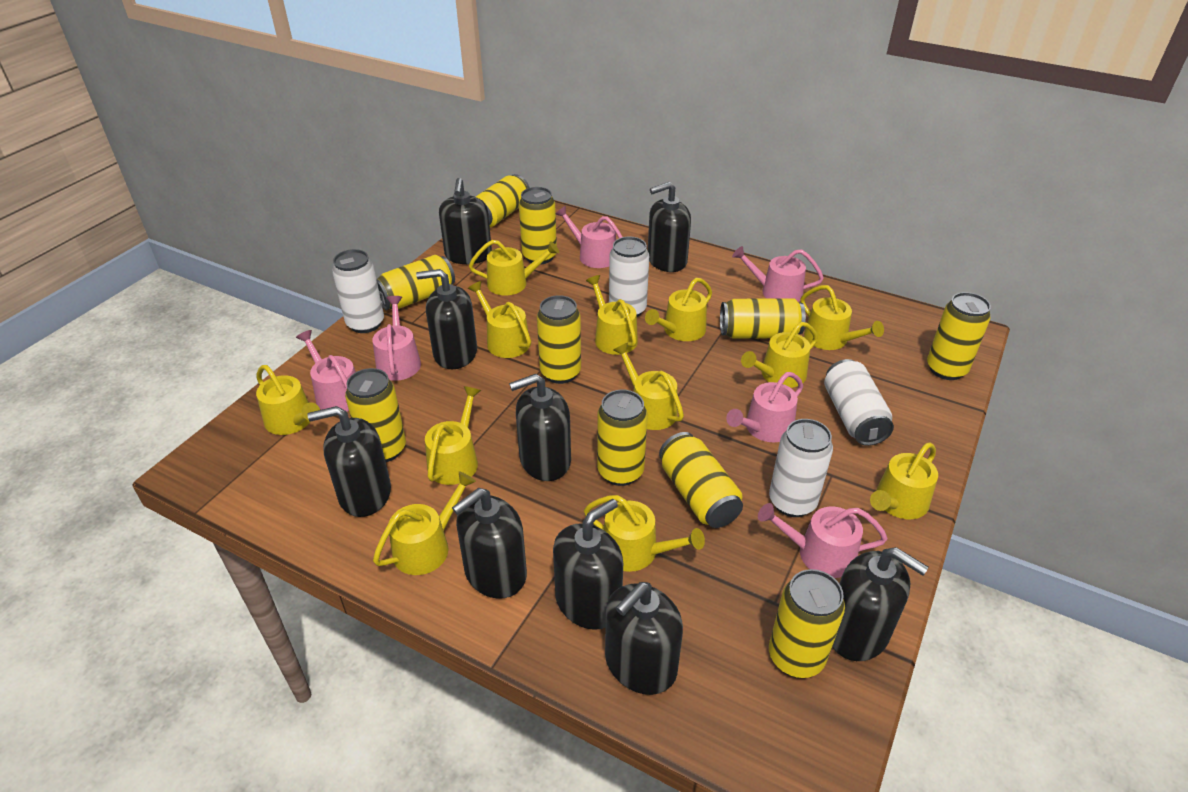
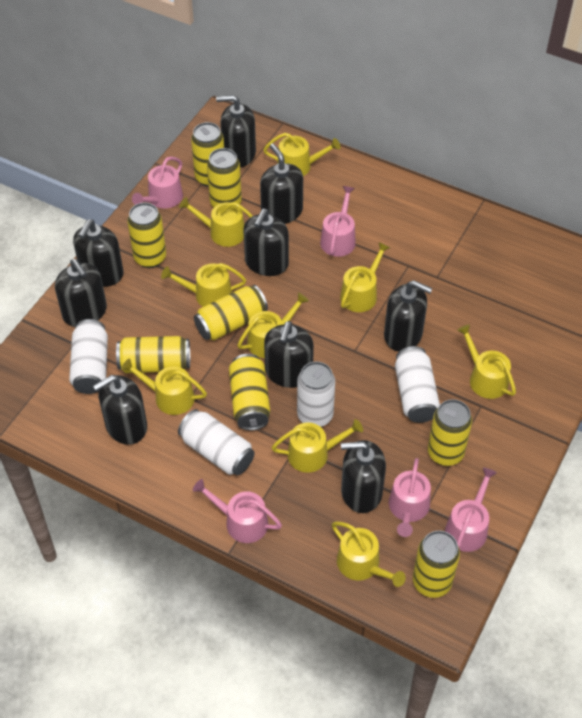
pink watering can: [296,330,356,411] [372,296,421,381] [556,206,622,268] [726,372,803,443] [732,246,824,302] [758,503,888,578] = 6 -> [132,156,183,208] [193,479,282,543] [320,186,356,257] [389,458,431,537] [445,467,497,552] = 5
yellow can: [345,368,406,462] [377,255,455,310] [476,174,530,227] [519,187,557,264] [537,295,581,384] [597,390,647,486] [659,432,743,528] [720,298,806,339] [769,569,845,678] [927,292,991,380] = 10 -> [116,336,190,373] [127,203,166,268] [191,122,224,187] [194,285,268,340] [207,148,242,207] [229,354,270,431] [413,531,460,598] [428,399,472,466] = 8
yellow watering can: [256,365,320,435] [373,471,476,575] [425,386,481,485] [468,281,531,358] [469,240,559,295] [584,495,705,572] [586,275,638,355] [613,343,684,430] [645,278,712,341] [741,322,818,388] [801,285,884,350] [870,443,938,519] = 12 -> [121,358,207,415] [161,263,246,307] [179,197,253,247] [237,293,309,358] [263,133,341,176] [272,419,363,473] [332,521,406,587] [340,242,390,312] [457,324,516,399] = 9

